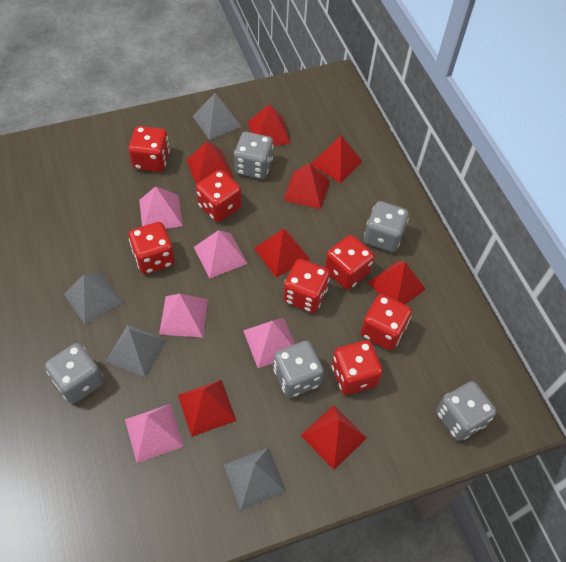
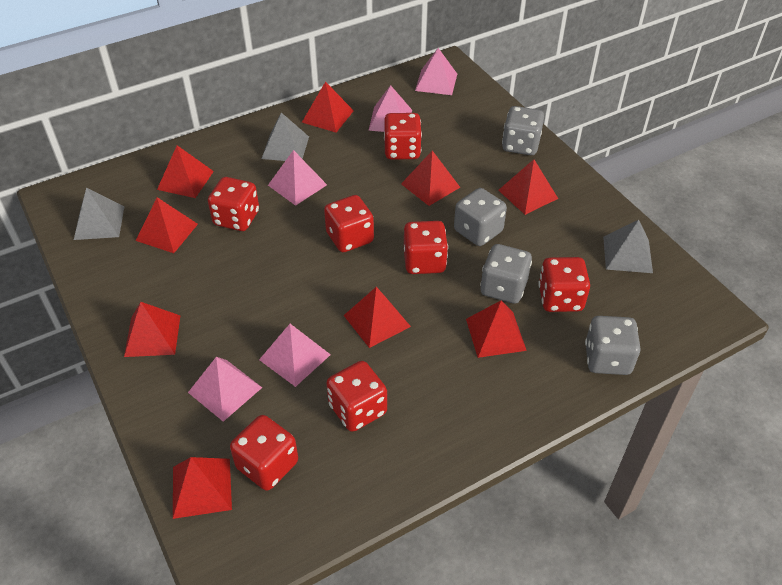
grey dice: [45,343,104,404] [234,132,274,179] [273,341,324,398] [364,201,409,252] [436,381,496,441] = 5 -> [454,188,507,246] [480,244,532,304] [502,106,544,155] [585,316,641,375] = 4
grey pyramid: [64,273,123,325] [106,325,167,378] [193,93,241,140] [224,447,287,511] = 4 -> [74,188,124,240] [261,113,309,161] [603,220,653,273] = 3
red pyramid: [178,380,237,437] [186,141,234,185] [248,104,291,146] [254,229,310,277] [284,163,330,210] [300,405,367,470] [311,136,363,184] [367,261,426,304] = 8 -> [124,302,180,357] [136,197,198,253] [157,145,214,198] [173,457,232,519] [302,81,354,132] [343,287,411,348] [401,151,460,206] [466,301,527,358] [498,159,558,215] = 9

